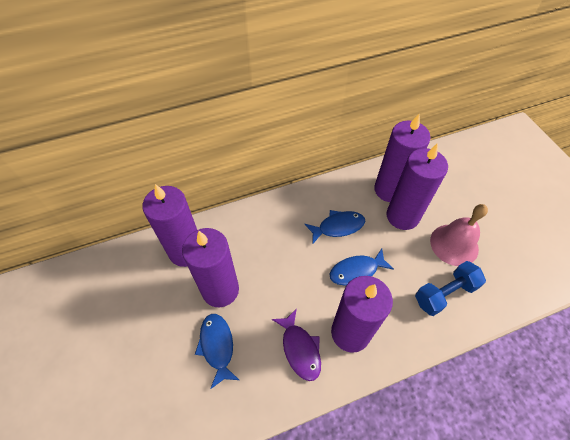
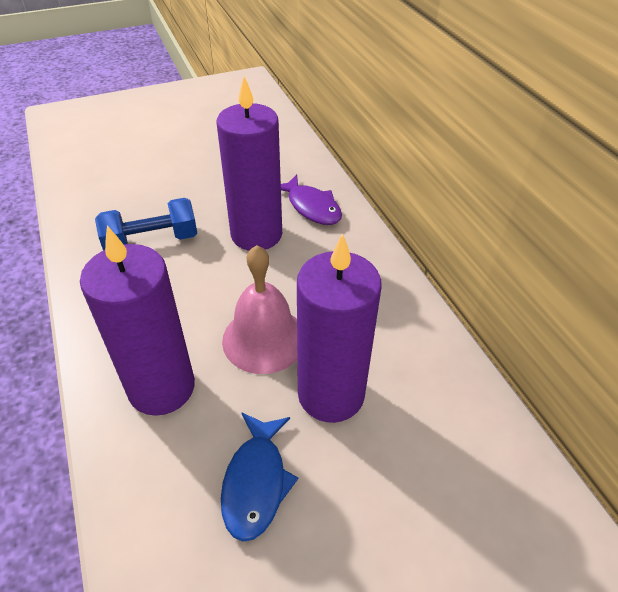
blue fish: [195,314,239,389] [304,210,365,244] [329,248,394,286] = 3 -> [221,412,298,542] = 1
purple candle: [142,184,197,267] [182,228,239,307] [331,276,393,353] [374,114,430,202] [386,143,448,230] = 5 -> [80,226,195,416] [217,76,282,251] [297,233,382,423] = 3

